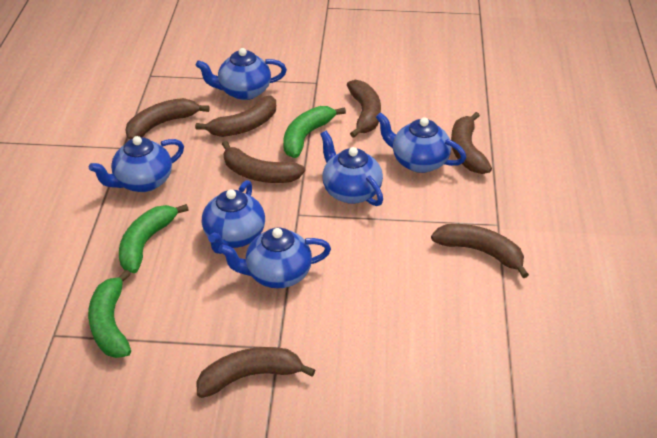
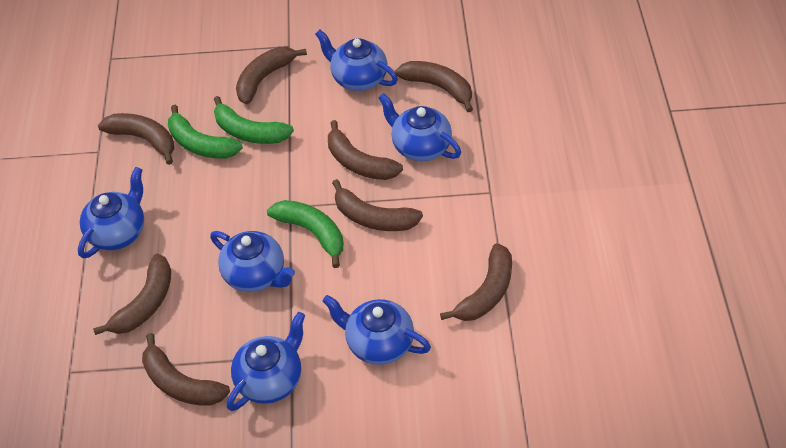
brown banana: [126,98,210,140] [195,96,276,137] [197,347,315,398] [222,141,305,183] [347,80,381,138] [431,224,529,278] [451,112,492,174] = 7 -> [93,254,171,335] [98,113,174,165] [142,333,230,406] [236,47,307,104] [328,120,403,180] [332,179,423,231] [395,61,473,112] [440,243,512,321] = 8

